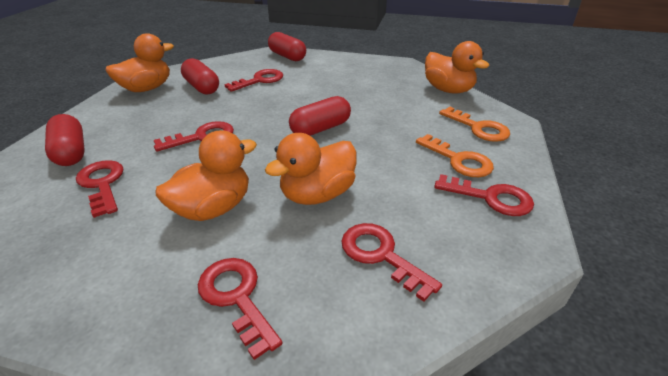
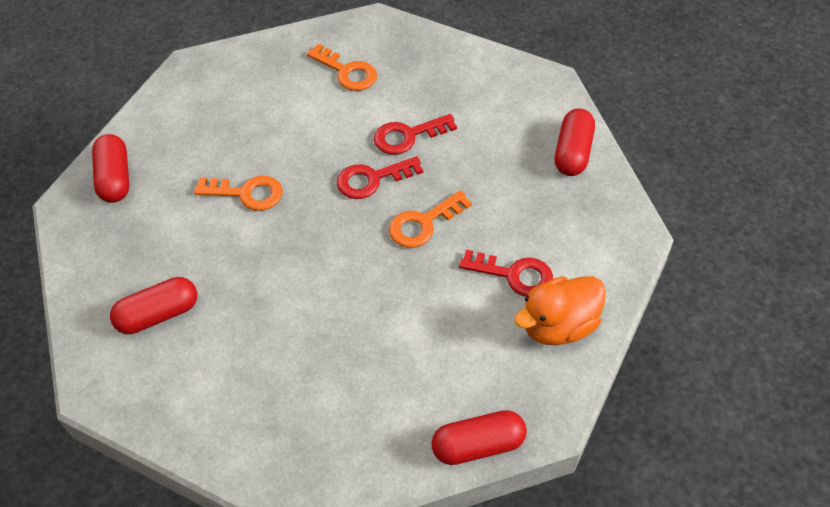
orange duck: [105,33,174,92] [155,130,257,221] [265,133,357,205] [425,41,490,94] = 4 -> [514,276,606,345] = 1
orange key: [416,134,494,177] [439,107,510,142] = 2 -> [194,176,283,211] [307,44,377,91] [389,190,472,248] = 3
red key: [76,160,124,218] [154,121,234,152] [198,258,282,360] [224,69,283,92] [341,223,442,302] [434,174,534,216] = 6 -> [337,156,423,199] [374,114,457,155] [459,250,553,297] = 3

